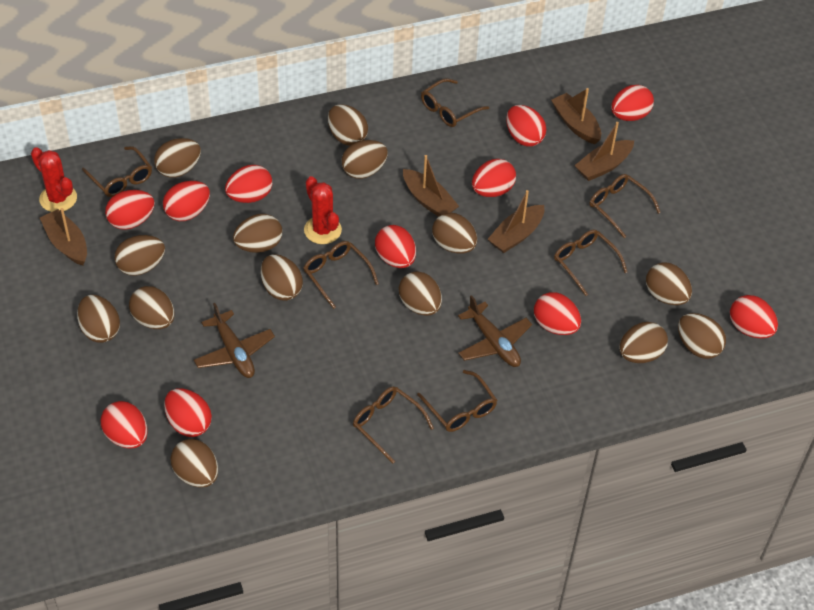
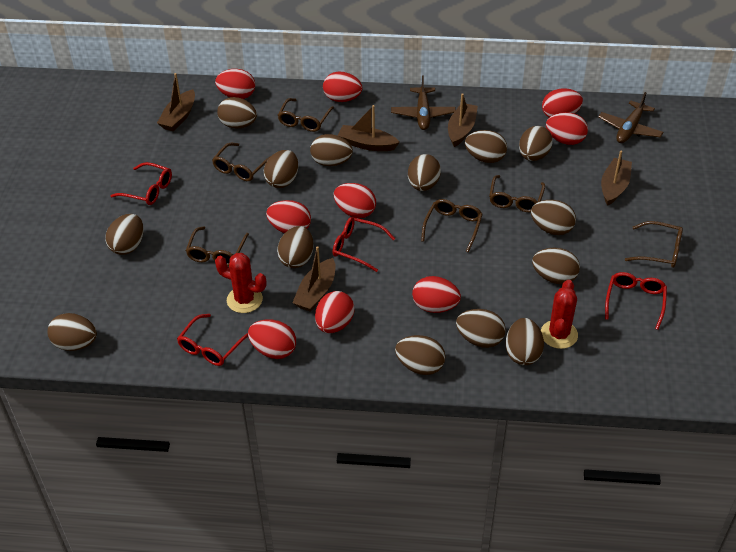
brown glasses: [82,146,152,197] [303,241,379,309] [353,386,434,463] [417,370,497,432] [421,78,489,127] [554,229,628,296] [590,174,661,238] = 7 -> [186,226,249,266] [212,143,271,181] [278,98,334,132] [421,199,483,252] [489,175,545,212] [625,221,683,268] = 6
red egg: [101,401,148,449] [105,190,155,230] [163,181,210,221] [164,388,212,437] [225,165,272,203] [375,225,416,268] [472,159,516,197] [506,105,546,147] [534,292,581,335] [611,85,654,121] [730,295,778,339] = 11 -> [215,69,255,99] [248,319,296,359] [266,200,311,234] [315,291,354,333] [323,71,362,102] [334,183,376,218] [412,276,461,313] [542,88,583,118] [546,112,588,145] = 9
red glasses: none = 0 -> [110,162,172,205] [177,314,248,366] [333,217,395,272] [605,272,667,330] = 4

